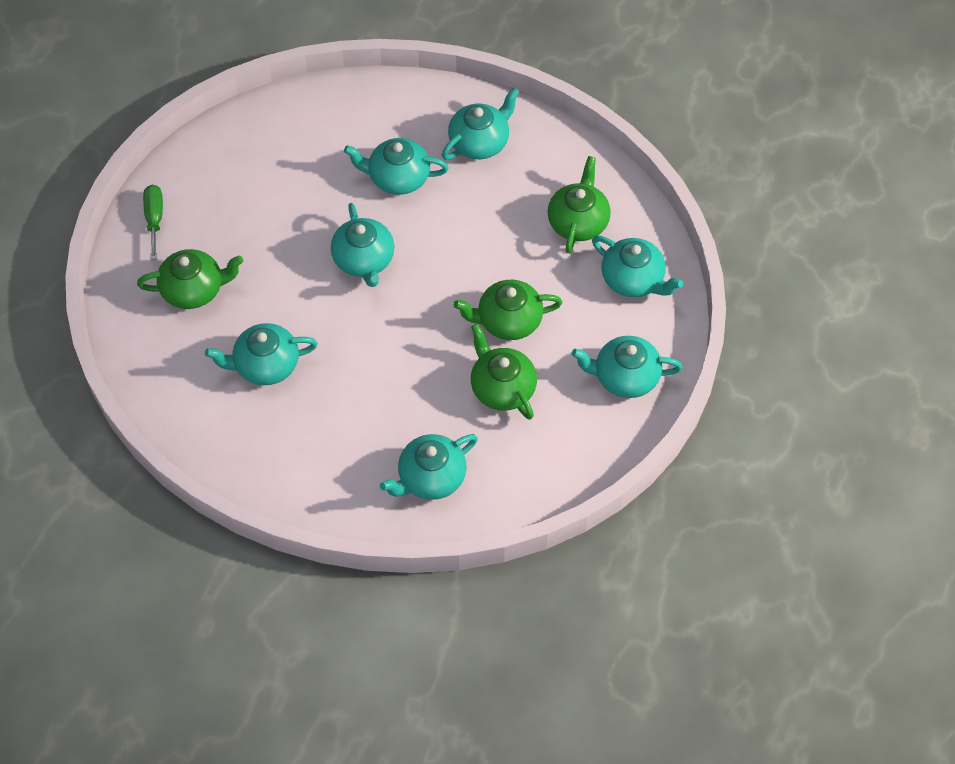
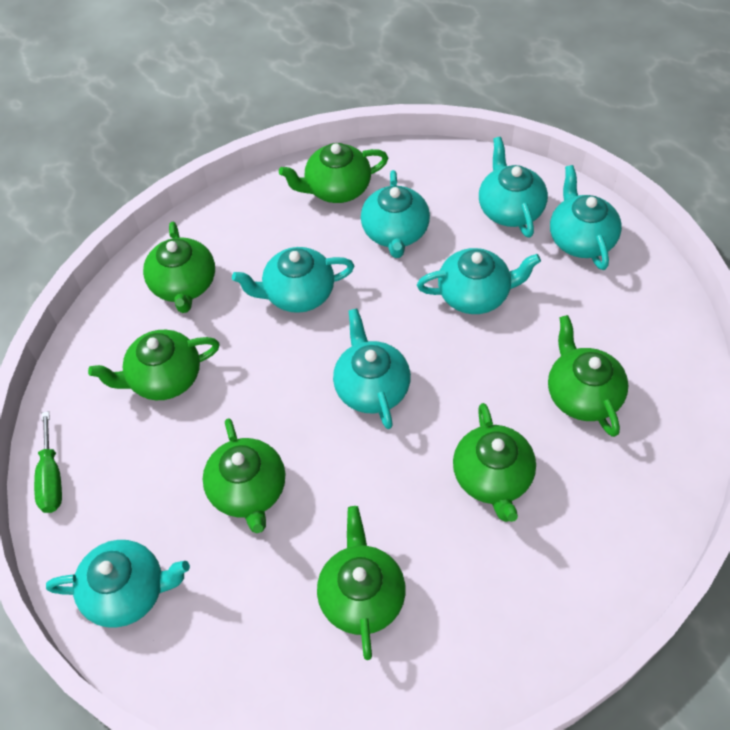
green teapot: [137,249,243,309] [454,280,562,340] [471,324,537,420] [548,156,611,253] = 4 -> [88,330,220,400] [143,222,215,313] [203,418,285,533] [279,143,388,203] [317,506,406,660] [453,403,536,522] [548,315,629,437] = 7

